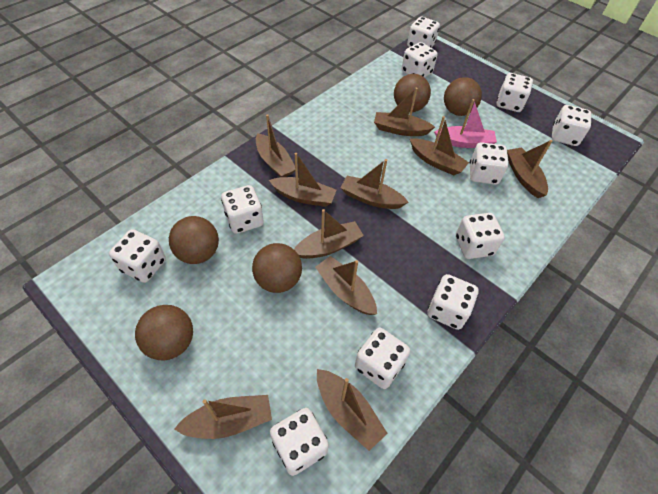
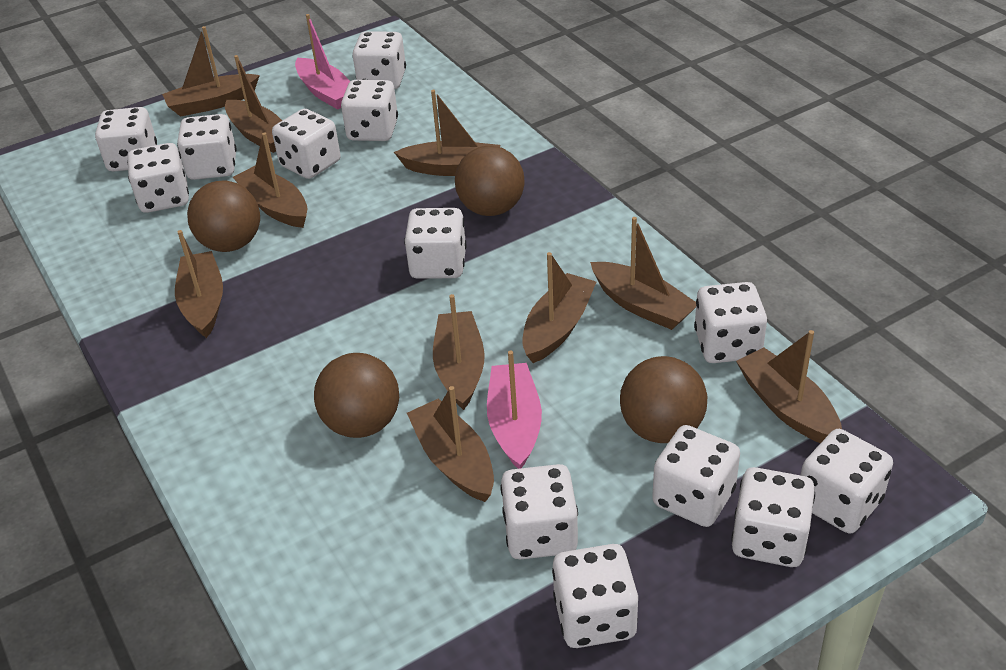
brown ball: [135,305,193,360] [169,216,219,264] [252,243,302,293] [394,74,431,112] [444,77,482,116] = 5 -> [187,180,260,252] [314,353,399,438] [455,146,525,216] [620,356,707,443] = 4
pink boat: [434,99,497,148] = 1 -> [295,14,350,110] [487,350,542,469] = 2
white dice: [109,229,166,283] [221,185,264,234] [270,408,329,476] [355,328,410,389] [402,42,437,78] [407,17,440,48] [427,274,479,330] [456,213,505,259] [470,142,508,185] [496,73,533,112] [552,105,591,146] = 11 -> [95,107,157,172] [127,143,189,213] [177,114,237,180] [272,109,341,179] [341,80,398,141] [352,31,406,89] [404,208,466,279] [501,464,578,560] [552,544,638,648] [652,425,740,527] [694,282,767,363] [731,467,815,567] [801,429,893,534] = 13

